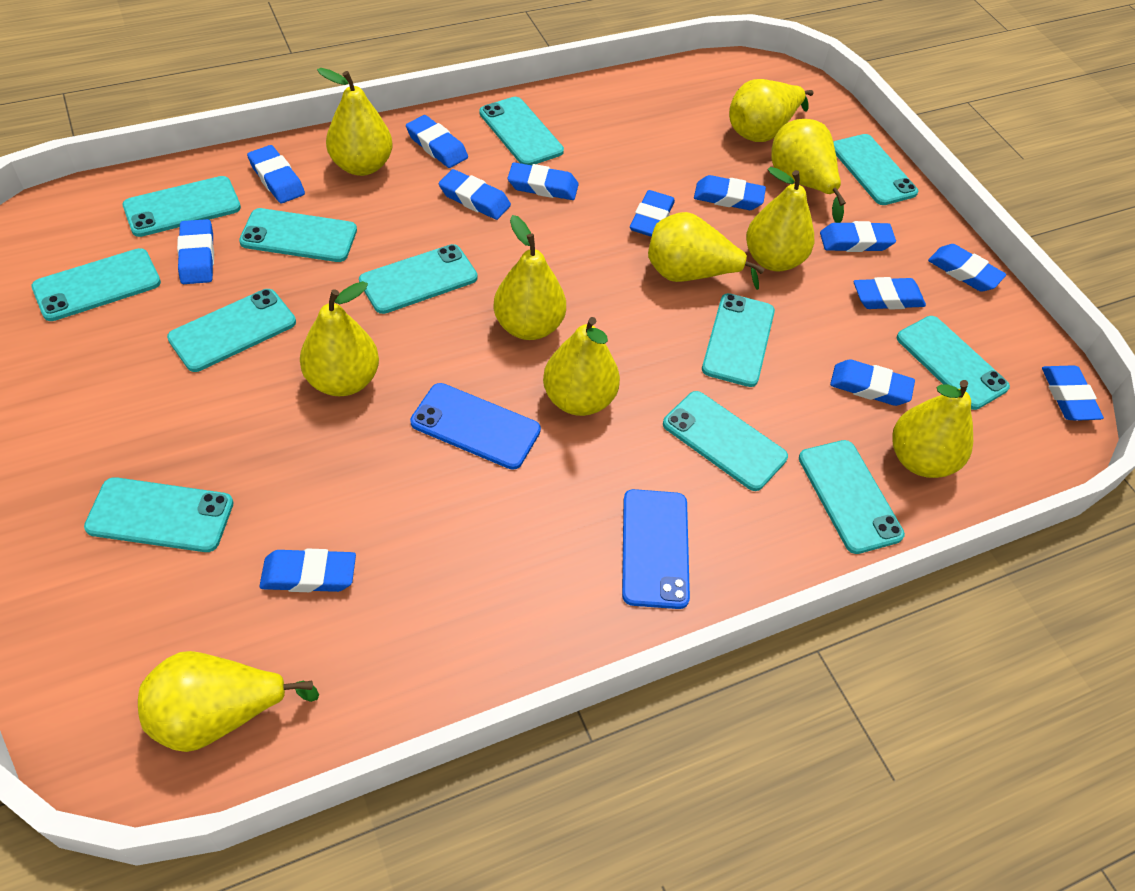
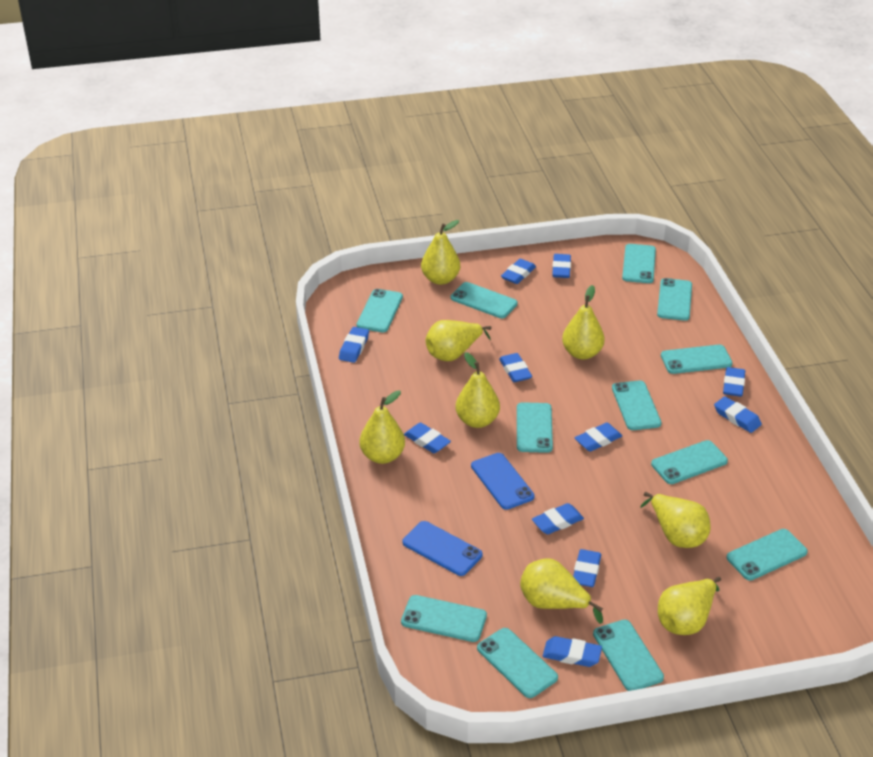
blue eraser: [177,219,214,284] [247,145,305,203] [260,549,356,592] [406,115,468,168] [439,169,511,220] [508,162,579,200] [630,190,675,237] [694,175,766,210] [820,221,896,252] [830,359,915,406] [854,277,926,310] [928,244,1006,292] [1042,365,1104,421] = 13 -> [339,327,369,363] [404,423,451,453] [499,353,532,382] [501,259,536,284] [532,503,584,534] [543,636,602,667] [552,254,571,278] [573,549,601,587] [575,423,622,452] [714,396,762,433] [723,367,745,397] = 11
yellow pear: [138,651,319,752] [300,281,379,396] [317,68,392,176] [494,215,566,340] [543,317,620,416] [648,212,765,290] [729,79,814,142] [746,167,814,272] [771,119,846,223] [892,380,973,478] = 10 -> [359,390,405,464] [421,220,460,285] [425,320,492,361] [456,352,500,428] [520,558,603,624] [562,285,605,360] [640,492,711,548] [658,577,721,635] = 8

